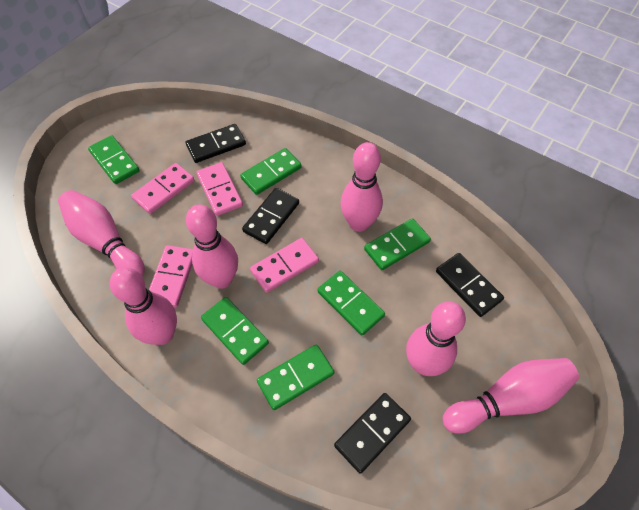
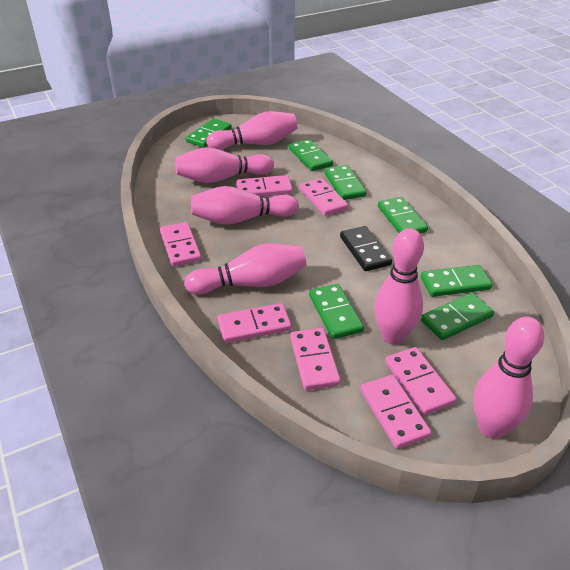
black domino: [186,124,246,163] [242,188,299,244] [334,393,411,474] [436,253,504,317] = 4 -> [340,226,392,271] = 1
green domino: [88,135,140,184] [201,297,269,365] [240,148,302,195] [257,344,334,410] [317,271,385,336] [364,218,431,270] = 6 -> [186,118,232,148] [289,139,333,171] [309,284,364,339] [324,165,367,200] [378,197,428,234] [421,265,492,297] [421,293,494,340] = 7
pink domino: [131,163,194,214] [149,245,193,308] [196,162,243,216] [250,238,319,293] = 4 -> [160,222,201,267] [218,303,292,343] [237,175,293,197] [290,328,341,390] [300,178,348,216] [360,375,432,449] [385,347,457,415] = 7

